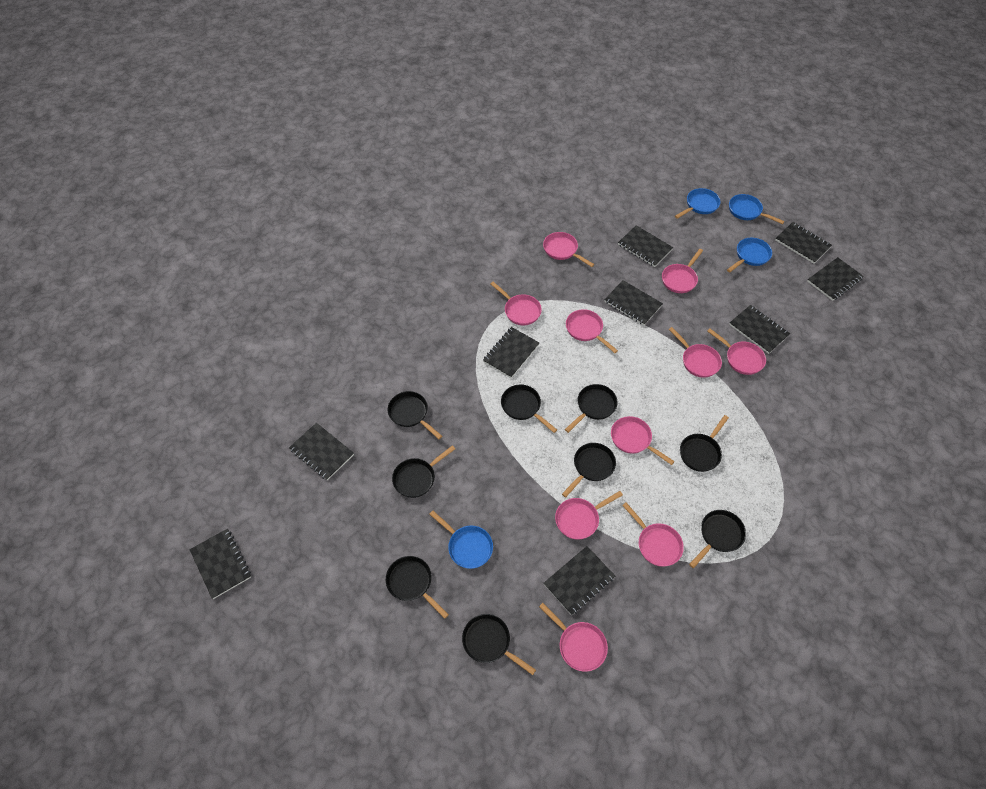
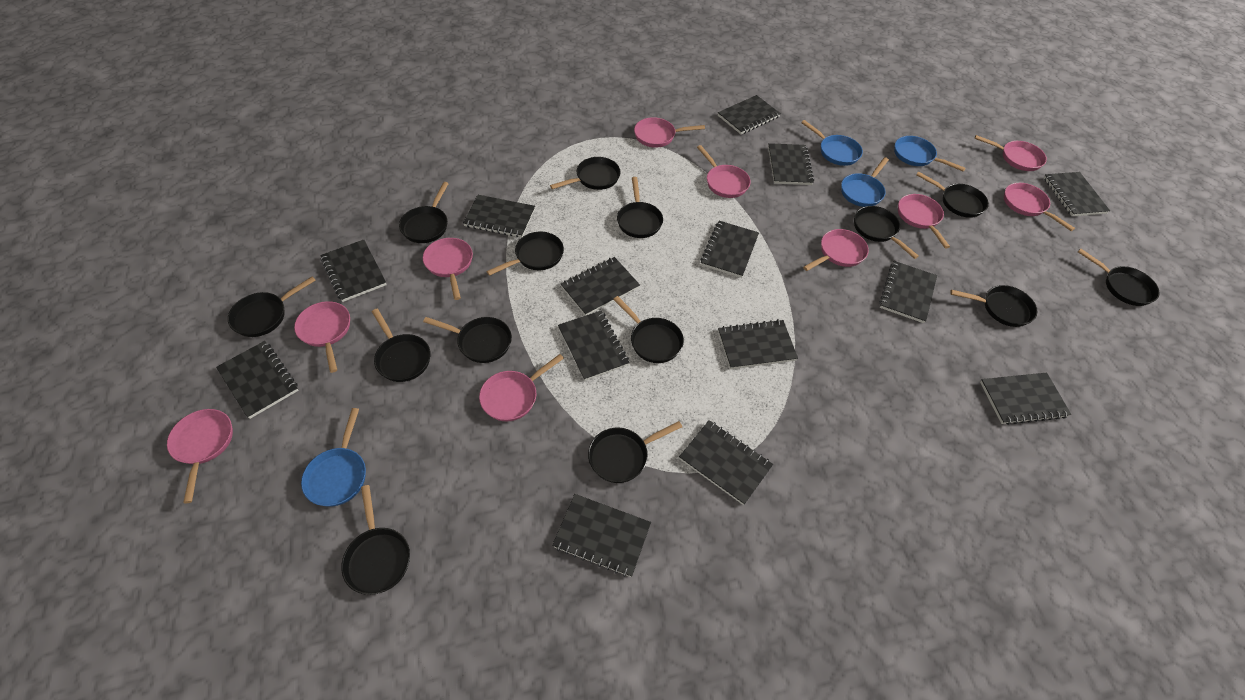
black notebook: [190,529,251,599] [289,423,354,480] [483,327,539,378] [544,546,615,615] [604,280,663,325] [618,225,673,267] [729,305,790,354] [775,222,832,264] [807,257,864,301] = 9 -> [216,341,299,419] [320,240,387,302] [463,195,535,238] [552,494,651,577] [558,311,629,381] [561,257,640,316] [679,420,773,505] [700,221,759,278] [718,95,781,134] [718,319,798,369] [768,143,814,185] [879,261,937,323] [980,372,1071,425] [1044,172,1110,216] = 14
black pan: [386,556,449,619] [387,391,442,439] [392,445,455,498] [462,614,536,675] [501,384,557,433] [562,443,616,497] [565,384,618,433] [680,415,729,472] [689,510,746,568] = 9 -> [228,276,316,337] [341,485,410,595] [372,309,431,382] [399,182,449,243] [423,317,512,363] [486,232,564,276] [550,157,620,190] [588,421,682,483] [613,296,684,363] [617,177,663,238] [854,206,919,259] [916,172,989,218] [950,285,1037,327] [1078,249,1159,306] = 14

